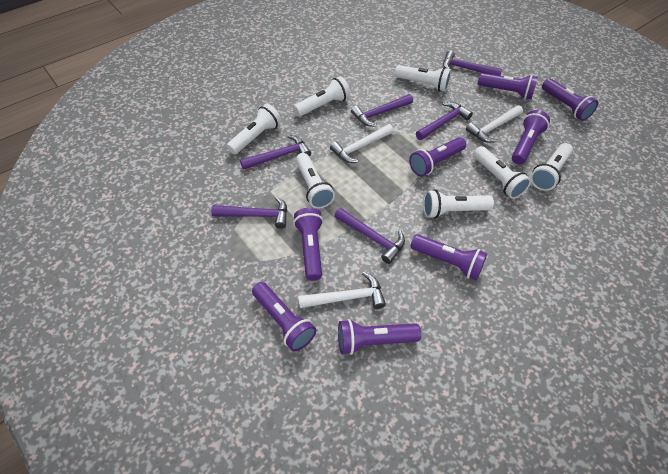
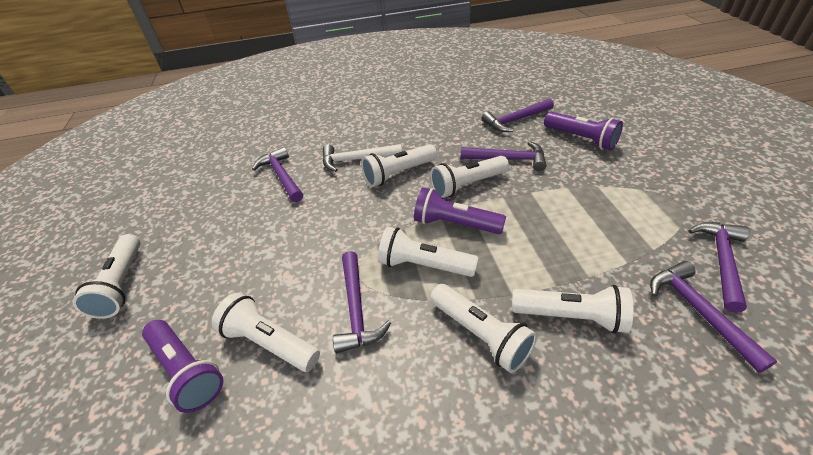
purple flashlight: [252,282,316,351] [293,208,323,281] [338,319,421,355] [409,137,466,176] [411,234,487,281] [478,73,538,99] [512,110,550,164] [542,79,598,121] = 8 -> [142,320,223,413] [414,187,506,234] [544,112,623,150] = 3
white hammer: [298,272,386,309] [330,124,394,163] [466,105,523,143] = 3 -> [323,144,402,172] = 1

